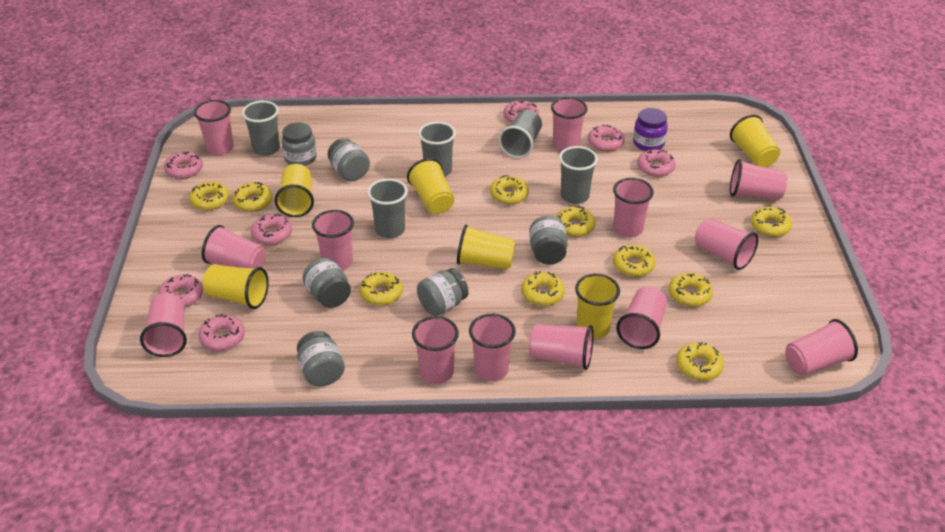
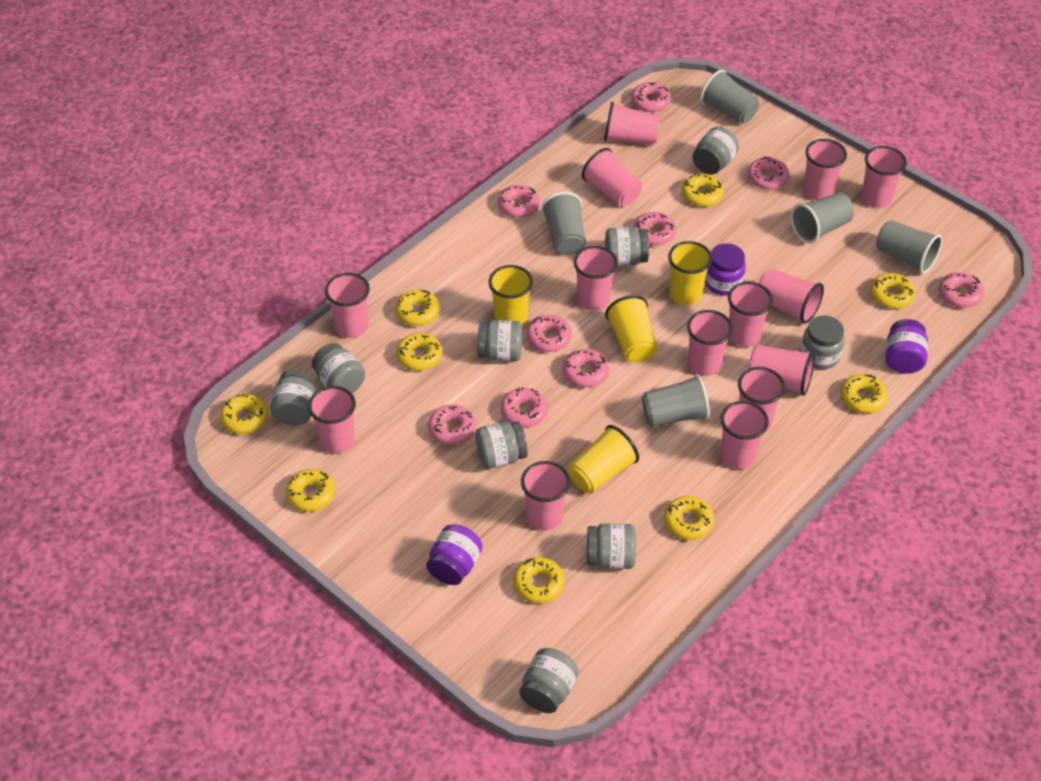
grey jar: [282,122,317,166] [297,331,345,386] [303,258,351,308] [328,138,370,181] [417,268,469,316] [529,216,568,265] = 6 -> [270,370,316,426] [312,343,365,393] [475,422,528,469] [478,320,522,361] [519,648,579,713] [587,523,636,569] [605,227,649,266] [692,127,739,175] [800,316,845,369] = 9
pink cup: [140,293,187,357] [194,100,234,155] [202,225,266,268] [312,210,354,270] [412,316,459,384] [469,314,516,381] [529,324,594,370] [551,97,588,151] [613,178,654,238] [616,286,667,349] [695,218,758,270] [730,159,788,200] [785,319,858,376] = 13 -> [308,386,356,454] [325,273,370,338] [521,461,570,530] [574,246,618,310] [582,148,642,207] [604,102,661,145] [687,310,733,376] [720,401,769,469] [728,282,773,347] [738,367,785,433] [748,345,815,396] [759,269,824,324] [803,139,847,200] [861,146,907,208] = 14
pink donut: [158,274,203,308] [164,151,203,179] [198,314,245,351] [251,214,292,245] [504,100,539,123] [588,125,625,152] [637,149,676,177] = 7 -> [428,404,476,445] [498,185,540,218] [501,387,548,428] [526,315,572,352] [563,349,609,388] [631,82,671,112] [633,212,676,246] [748,156,790,190] [939,272,984,308] = 9
purple jar: [633,108,668,151] = 1 -> [426,524,482,585] [705,243,746,296] [885,319,928,374] = 3
yellow cup: [202,264,269,309] [275,164,314,217] [407,158,454,214] [457,225,516,270] [575,274,620,339] [730,115,780,167] = 6 -> [488,265,533,326] [568,425,639,493] [605,295,658,363] [668,241,712,305] = 4
yellow donut: [189,181,230,210] [232,182,272,212] [359,272,403,306] [490,175,529,205] [521,271,565,306] [556,206,596,237] [613,244,655,277] [668,273,713,307] [676,342,724,381] [751,207,792,237] = 10 -> [220,394,268,434] [286,469,335,512] [395,290,440,326] [396,333,442,371] [513,557,565,603] [664,496,714,540] [682,174,724,207] [840,374,888,414] [870,273,915,309] = 9

